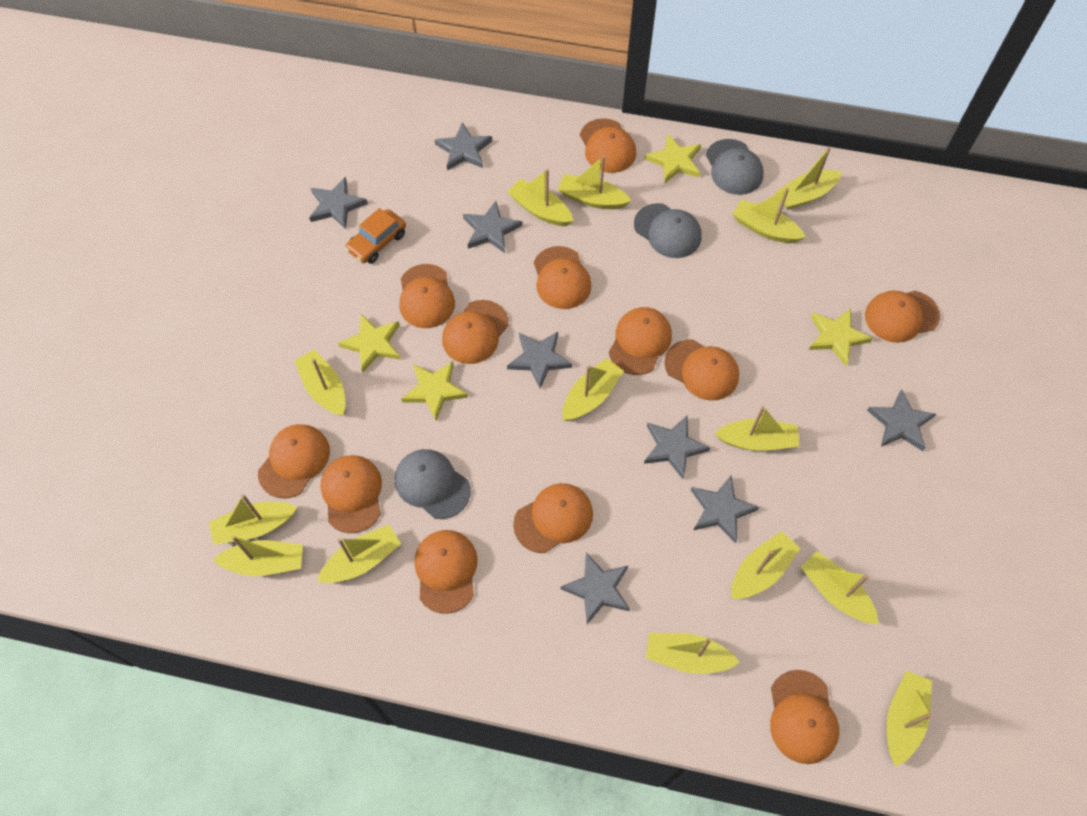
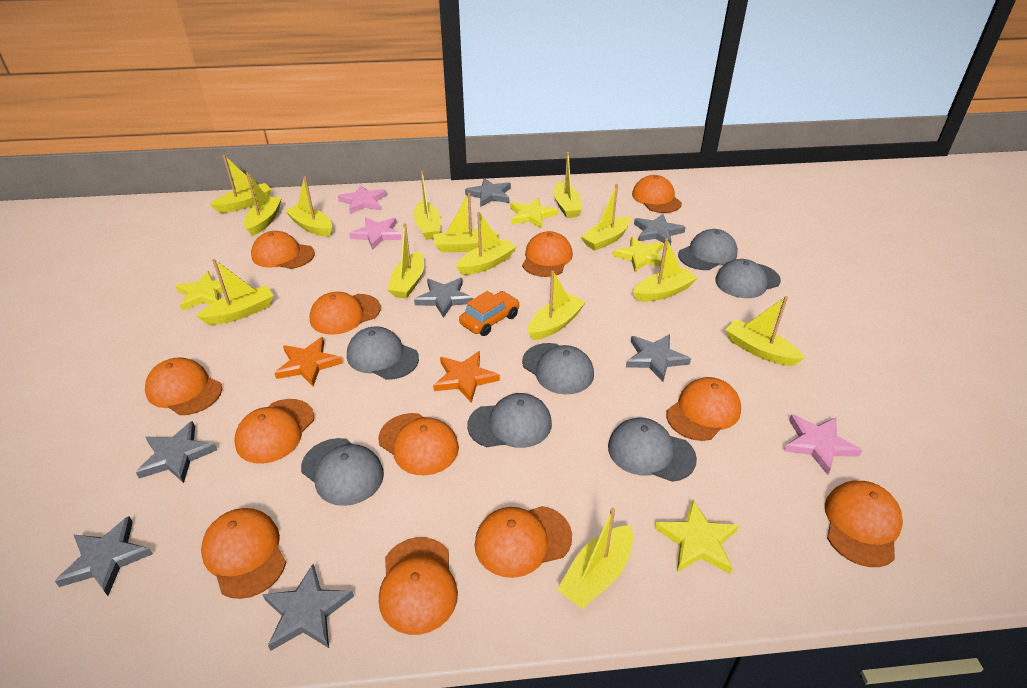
grey cap: [395,449,471,519] [634,203,701,258] [706,139,763,195] = 3 -> [301,438,384,506] [347,326,419,380] [467,393,552,448] [522,343,594,395] [608,418,697,482] [678,229,738,270] [715,259,781,298] = 7
grey star: [309,177,368,229] [435,122,492,171] [463,201,522,253] [507,332,572,389] [560,552,630,624] [644,416,710,479] [691,476,759,543] [867,389,936,451] = 8 -> [55,516,153,596] [136,421,217,483] [262,564,354,651] [414,278,473,318] [465,178,511,207] [626,334,691,382] [634,214,686,246] = 7
orange star: none = 0 -> [275,337,342,386] [433,351,500,403] = 2
pink star: none = 0 -> [338,185,387,214] [349,217,402,250] [784,414,862,475] = 3

